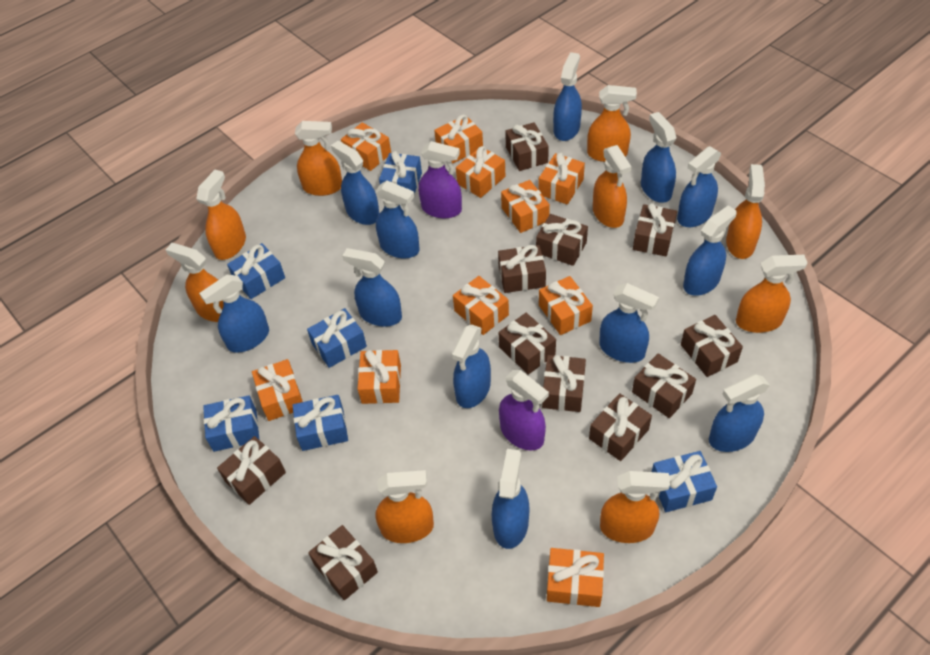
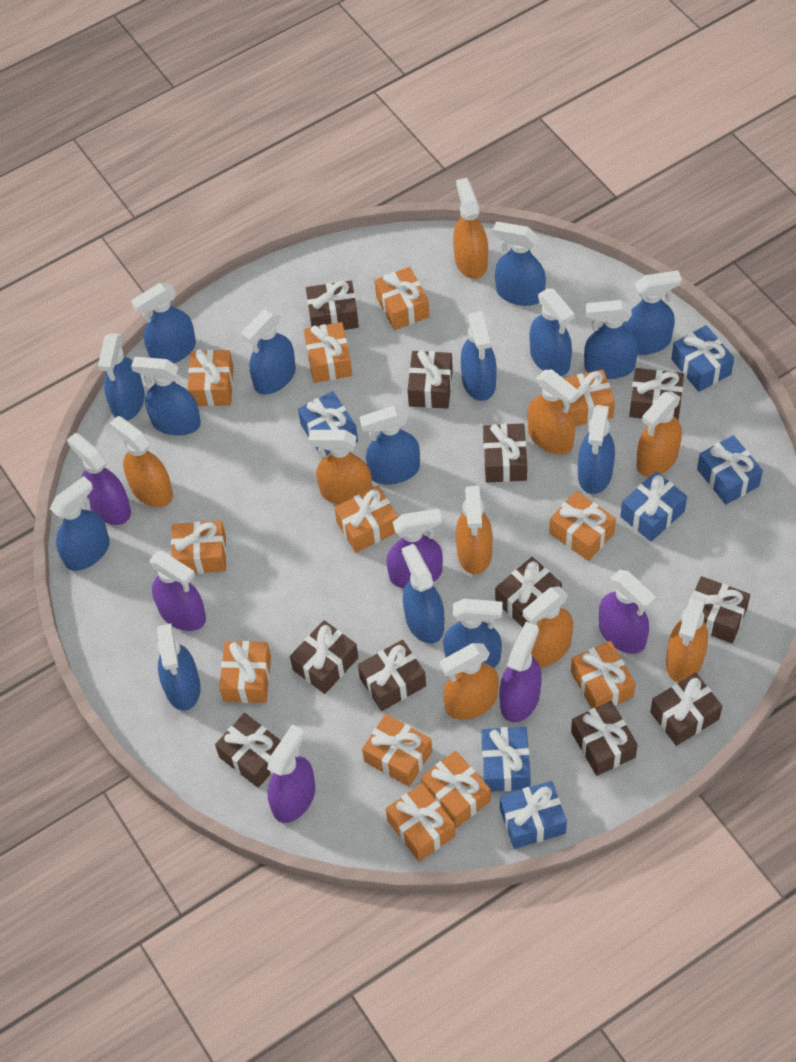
blue spray bottle: [199,274,269,353] [331,141,380,225] [342,248,402,327] [376,180,420,259] [451,324,491,408] [492,449,530,549] [553,52,582,141] [599,283,659,363] [641,112,677,203] [677,146,721,227] [683,205,737,296] [709,374,770,452] = 12 -> [50,476,110,571] [98,333,145,421] [131,283,196,363] [131,357,201,436] [157,624,201,711] [241,309,296,395] [360,406,420,485] [402,544,444,644] [443,599,502,668] [461,311,497,401] [493,222,546,306] [530,288,575,376] [578,405,615,494] [584,300,638,379] [623,270,682,355] = 15
orange gift: [252,359,303,421] [341,122,391,171] [358,350,401,404] [434,115,483,163] [453,276,509,335] [456,146,505,198] [501,180,550,233] [538,153,585,205] [539,276,593,335] [547,548,604,607] = 10 -> [171,521,227,574] [188,350,233,406] [219,641,271,703] [304,322,352,383] [334,486,398,553] [362,714,432,787] [375,267,430,330] [386,783,456,862] [421,750,491,828] [549,491,616,561] [563,369,615,426] [571,641,636,709] = 12
purple spray bottle: [418,141,462,218] [499,370,549,451] = 2 -> [67,433,131,525] [149,551,206,631] [267,725,315,823] [387,509,443,588] [499,622,542,722] [599,570,656,654] = 6

